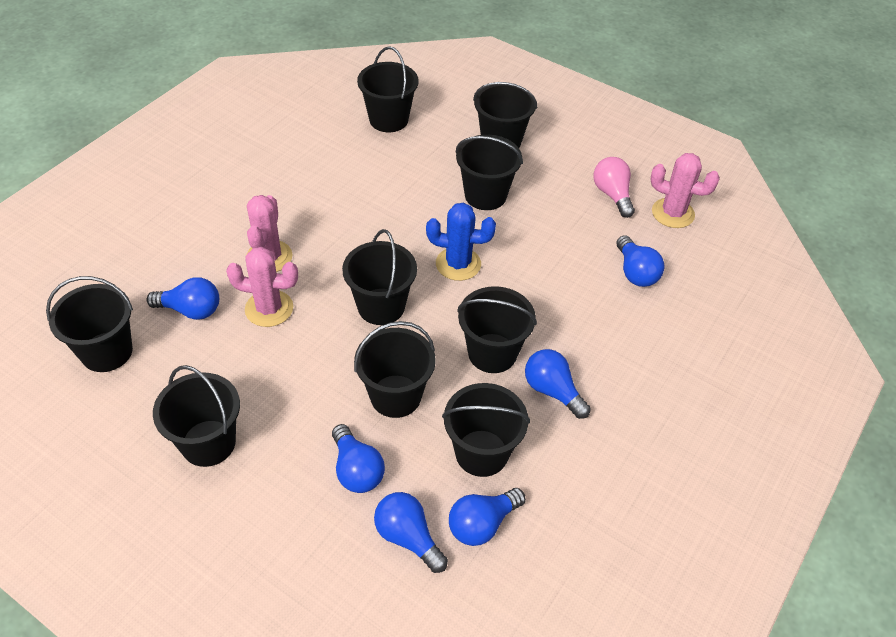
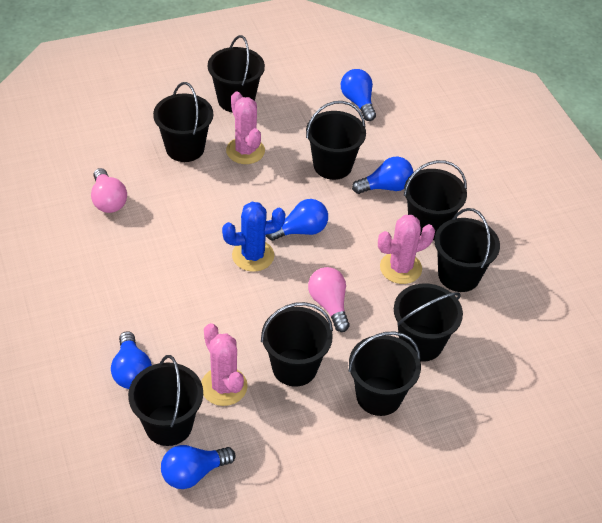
blue light bulb: [146,277,219,320] [332,424,385,493] [374,492,448,573] [449,488,526,546] [525,349,591,419] [616,235,664,287] = 6 -> [111,331,152,389] [161,445,236,489] [266,199,328,241] [341,69,376,121] [352,157,414,194] = 5
pink light bulb: [593,157,635,218] = 1 -> [91,168,127,213] [308,267,350,332] = 2

